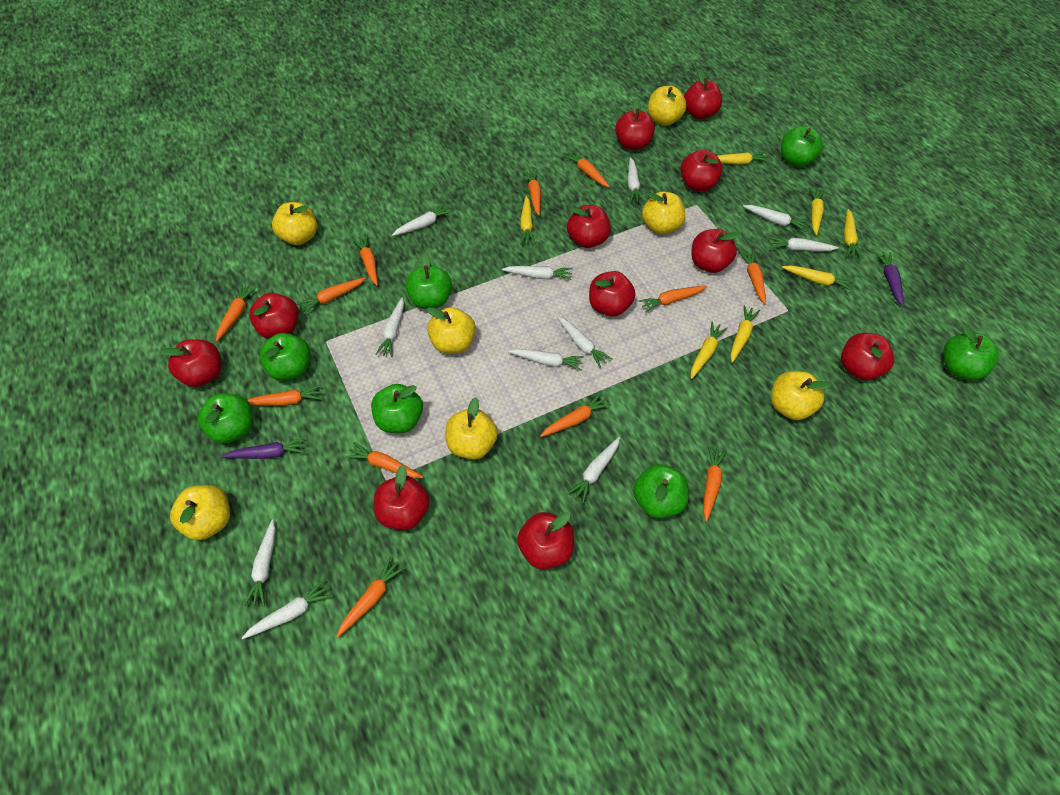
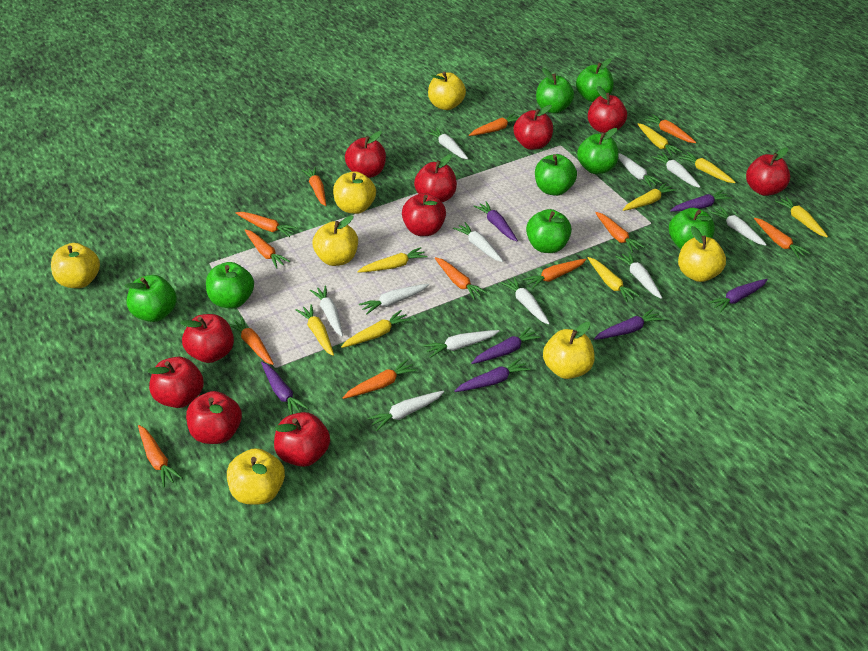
green apple: [198,393,253,444] [259,333,310,381] [371,384,423,433] [406,252,452,309] [633,464,689,518] [781,126,823,167] [943,325,999,380] = 7 -> [124,275,177,322] [206,262,254,308] [526,209,572,253] [535,154,577,196] [536,68,574,113] [576,58,614,102] [577,128,618,174] [669,208,715,249] = 8
purple carrot: [222,437,306,459] [875,252,904,307] = 2 -> [261,362,308,415] [455,358,530,392] [472,327,541,364] [473,201,518,241] [594,309,664,340] [670,190,732,211] [708,279,768,313] = 7
red apple: [160,339,221,387] [249,293,299,339] [374,465,430,530] [517,512,574,569] [567,205,610,248] [589,271,636,316] [615,98,655,150] [681,150,723,191] [684,69,722,119] [691,229,741,273] [841,333,894,380] = 11 -> [148,357,204,408] [180,314,234,363] [186,391,242,444] [274,412,330,467] [345,131,386,178] [402,193,446,236] [414,154,457,202] [513,105,553,150] [588,86,627,133] [746,148,790,196] = 10
yellow carrot: [520,196,536,244] [691,322,728,379] [717,152,770,165] [730,305,760,363] [782,265,854,291] [809,187,824,235] [844,209,862,259] = 7 -> [296,304,334,356] [341,310,411,348] [357,247,428,273] [588,257,640,302] [623,183,677,211] [637,123,683,156] [678,152,736,183] [775,197,828,237] = 8

